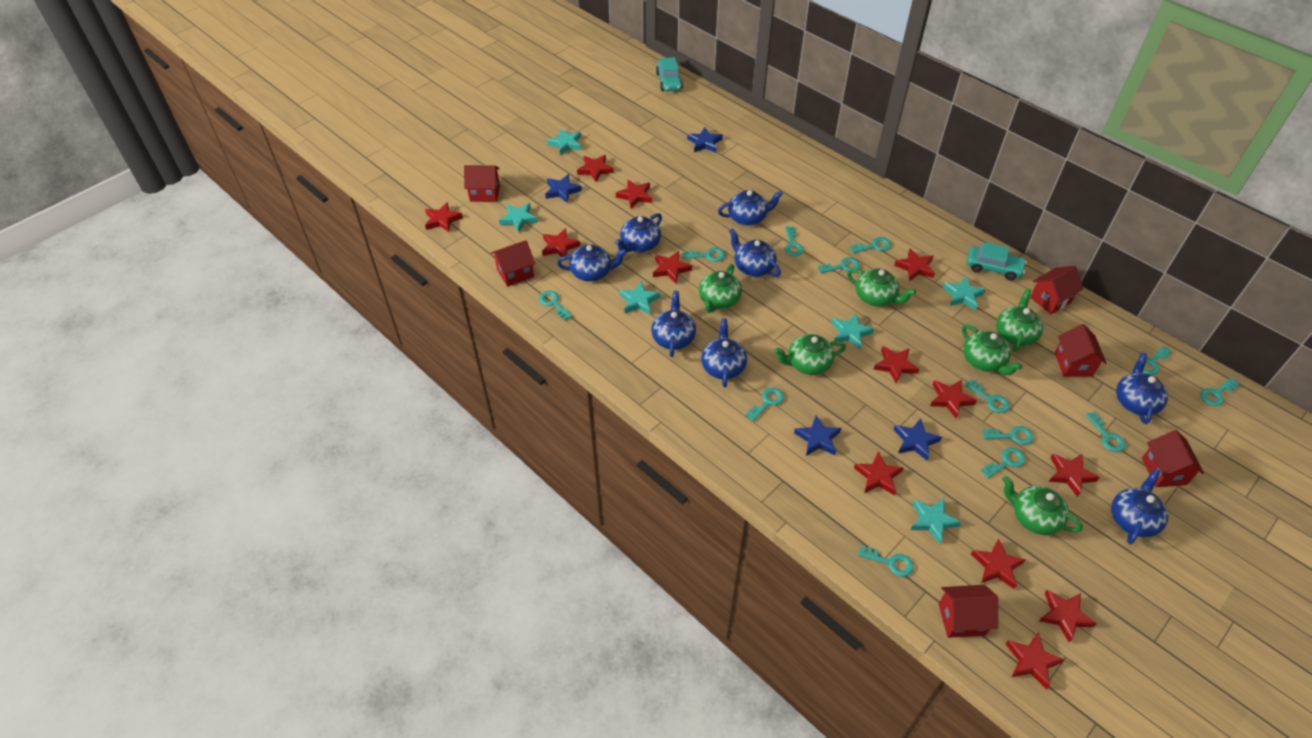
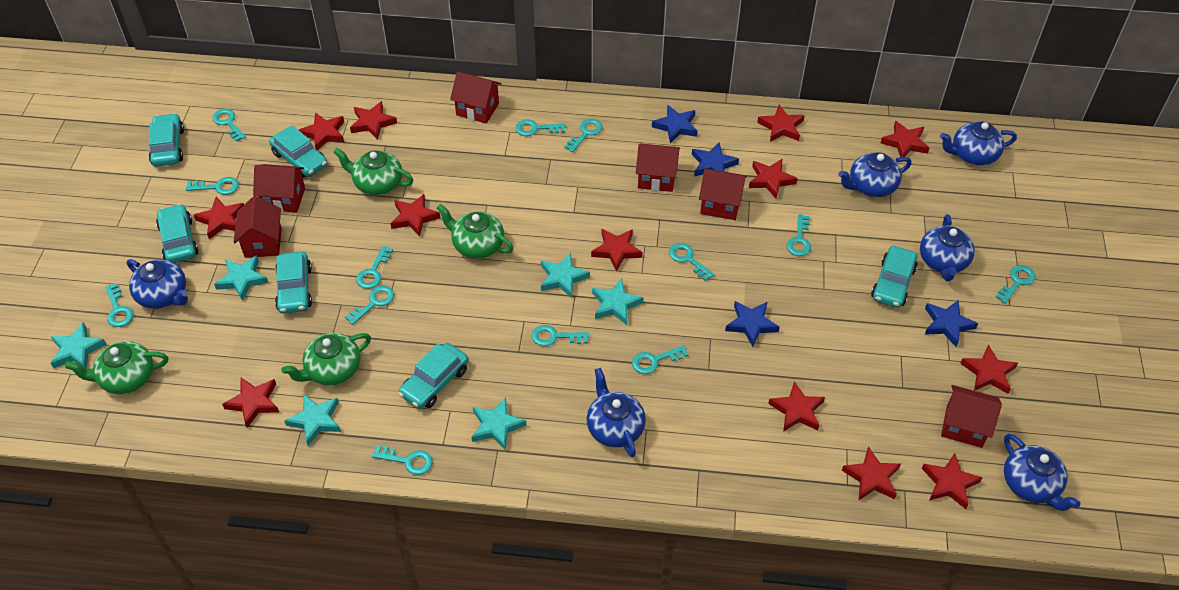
blue teapot: [557,244,627,282] [615,213,662,252] [651,291,696,357] [701,318,747,388] [718,190,783,226] [729,228,781,277] [1111,469,1168,544] [1116,352,1168,424] = 8 -> [127,259,188,309] [587,368,646,457] [838,152,912,197] [920,214,975,281] [940,122,1017,166] [1004,434,1080,511] = 6
green teapot: [699,264,742,313] [774,334,846,375] [847,269,916,307] [962,324,1023,375] [996,288,1043,352] [1002,476,1083,535] = 6 -> [65,341,168,394] [281,333,371,385] [333,148,413,195] [437,204,513,259] = 4
turquoise car: [656,57,683,92] [967,242,1027,280] = 2 -> [149,113,184,167] [156,204,198,263] [269,125,328,178] [275,251,312,314] [398,343,469,409] [871,246,918,308] = 6

